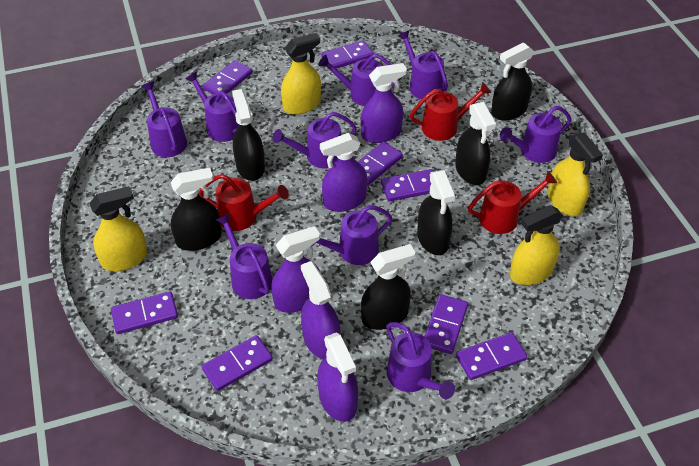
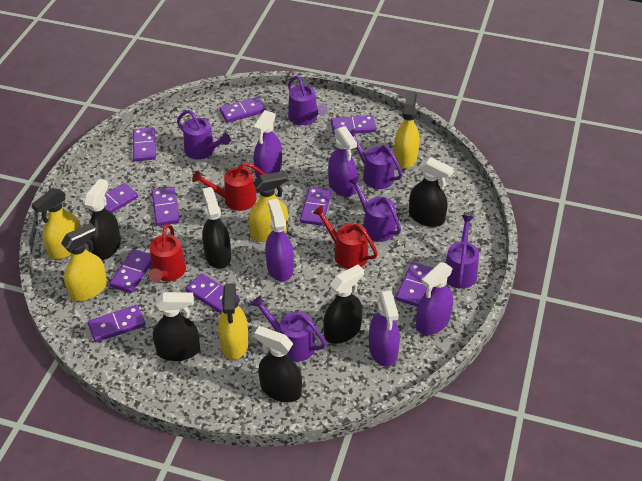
purple domino: [111,291,178,334] [202,335,273,391] [203,60,253,94] [321,40,374,69] [358,142,403,185] [381,169,434,201] [424,294,468,354] [456,332,527,380] = 8 -> [88,305,145,342] [89,183,138,213] [109,249,151,293] [133,127,156,161] [152,187,180,226] [186,274,240,313] [219,97,266,123] [300,187,331,226] [331,115,376,135] [396,262,433,307] = 10
purple watering can: [141,82,187,157] [185,72,239,142] [216,214,273,299] [273,112,357,168] [311,205,392,265] [318,54,400,106] [386,322,455,399] [398,30,448,99] [500,106,572,163] = 9 -> [177,110,231,159] [251,295,326,362] [288,76,328,125] [348,176,401,242] [350,129,403,189] [445,215,479,289] = 6
yellow spray bottle: [89,186,148,271] [281,33,321,115] [510,205,563,285] [548,132,603,216] = 4 -> [32,188,81,259] [61,223,107,301] [218,283,249,360] [249,171,288,242] [394,91,419,168] = 5

